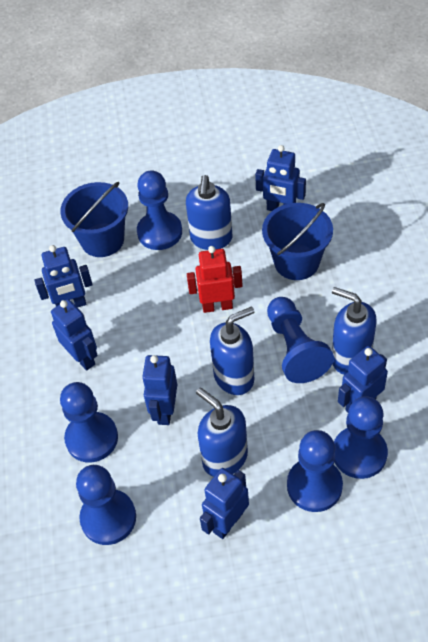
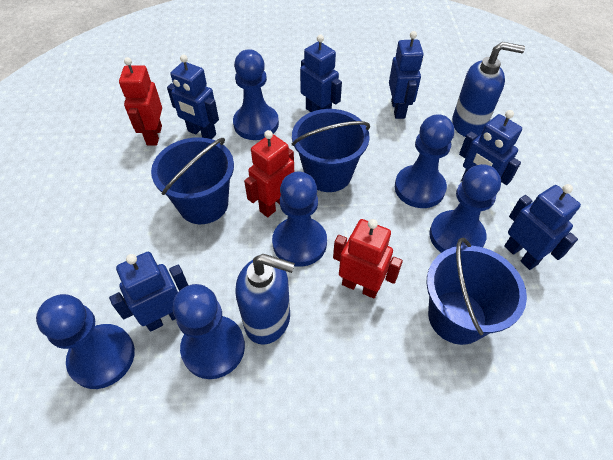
blue bucket: [60,182,128,257] [262,203,333,280] = 2 -> [151,137,234,224] [292,109,370,192] [426,237,527,345] = 3
blue soap dispenser: [186,175,233,250] [196,388,248,477] [210,307,254,395] [332,287,376,375] = 4 -> [235,254,295,345] [452,42,525,137] = 2
red robot: [187,246,243,313] = 1 -> [119,57,162,146] [244,130,294,217] [333,219,403,299] = 3

